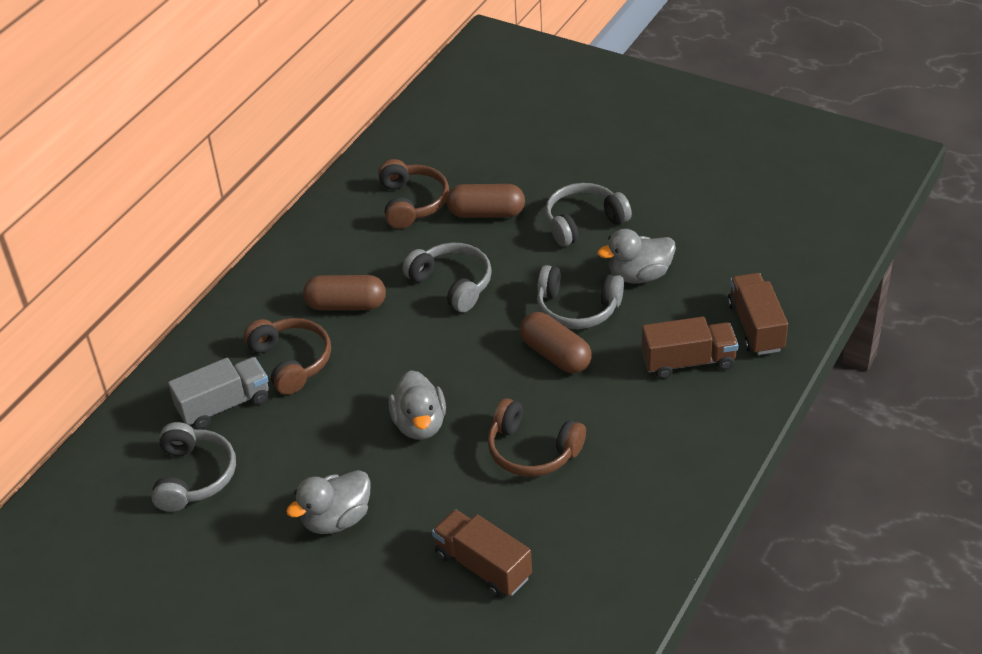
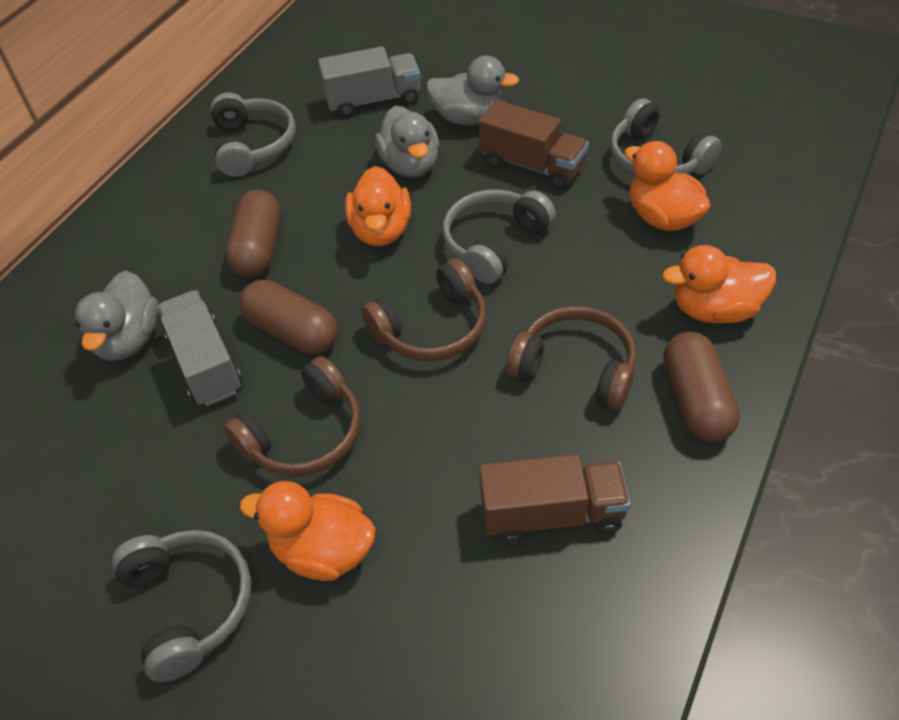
brown truck: [432,509,532,598] [642,317,738,379] [728,273,788,355] = 3 -> [478,100,589,189] [479,454,630,544] = 2
grey truck: [168,357,269,429] = 1 -> [157,290,242,406] [318,46,421,117] = 2
orange duck: none = 0 -> [240,481,375,581] [345,166,411,246] [624,141,711,231] [662,245,776,324] = 4

